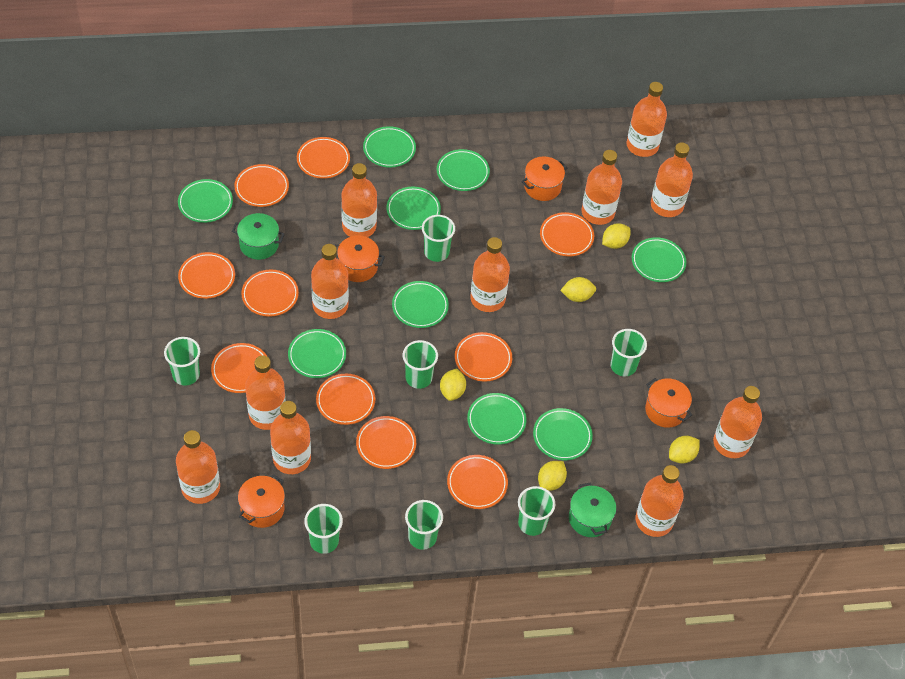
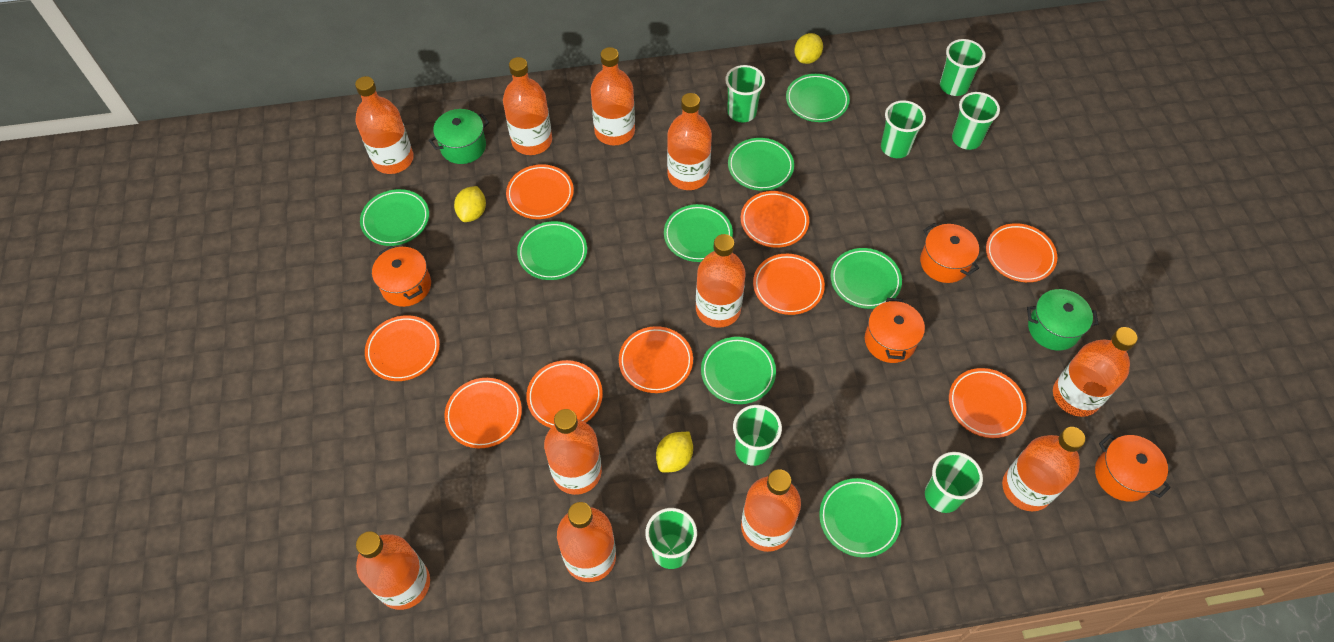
green plate: [178,179,233,223] [288,329,346,378] [363,126,416,168] [387,187,441,230] [392,281,449,328] [437,149,490,191] [467,393,527,445] [533,408,593,460] [632,237,687,282] = 9 -> [360,189,429,246] [517,221,587,280] [664,204,733,262] [701,337,776,404] [728,138,794,191] [786,74,850,122] [819,478,901,557] [831,248,902,309] = 8
orange plate: [178,252,235,299] [211,343,268,393] [234,164,289,207] [241,270,299,317] [297,137,350,179] [316,374,375,425] [356,416,416,469] [447,455,508,509] [455,332,512,381] [540,212,594,256] = 10 -> [365,315,440,381] [444,378,522,448] [506,164,574,219] [526,360,603,428] [619,326,693,393] [741,191,809,247] [753,254,825,315] [949,368,1027,438] [986,223,1057,282] = 9
yellow lemon: [440,369,466,401] [538,461,567,491] [560,277,596,302] [602,223,631,249] [669,436,700,464] = 5 -> [454,186,486,222] [656,432,693,473] [794,33,823,64] = 3

